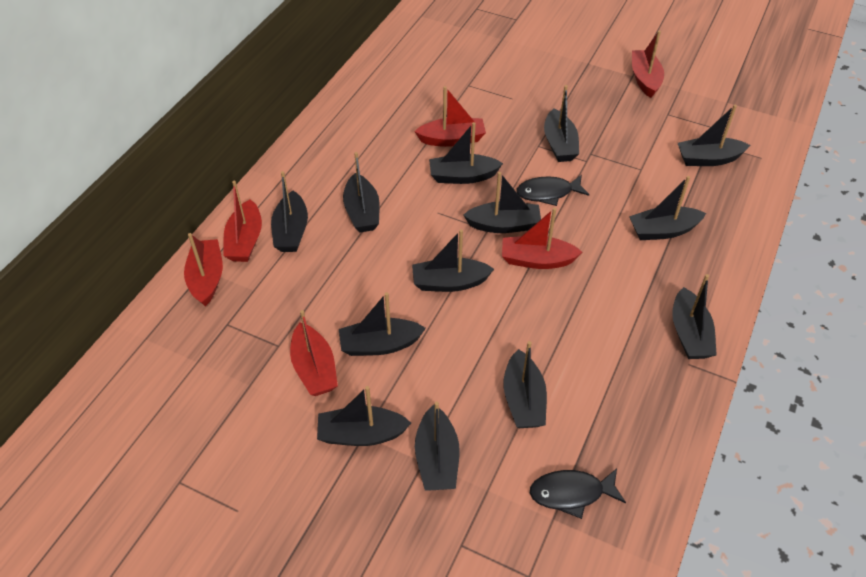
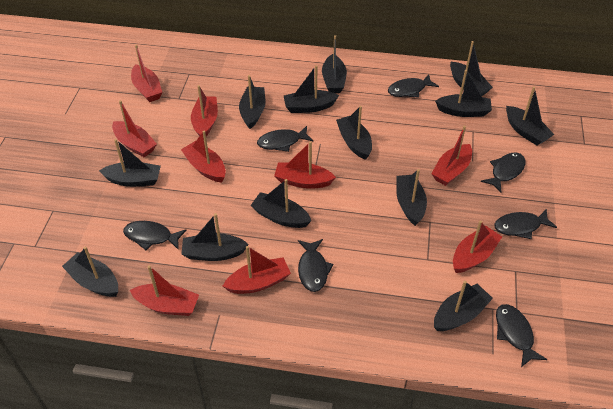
black fish: [516,175,589,206] [530,468,626,519] = 2 -> [123,221,187,250] [257,126,314,152] [298,239,334,292] [388,74,439,98] [481,153,525,193] [494,209,557,239] [496,304,547,367] = 7
red boat: [184,233,223,307] [223,180,262,262] [290,310,338,396] [414,86,486,147] [502,208,582,269] [632,31,664,98] = 6 -> [112,100,157,157] [130,265,199,316] [131,44,162,102] [181,131,226,182] [191,85,218,136] [223,246,291,294] [274,141,336,189] [432,126,472,186] [453,221,502,273] = 9

